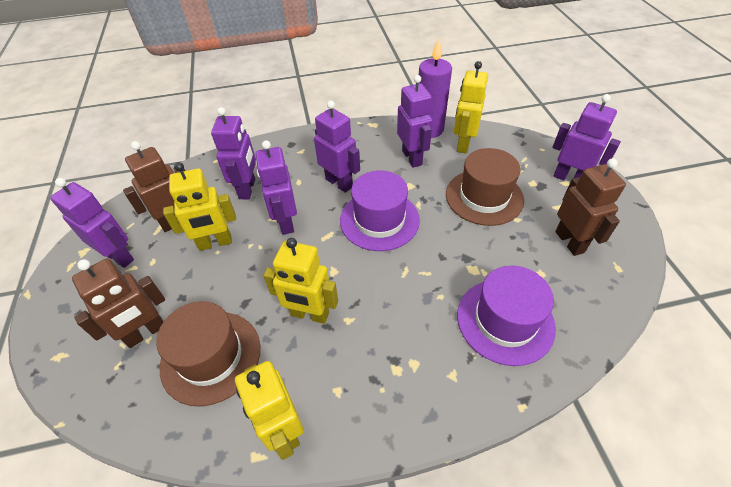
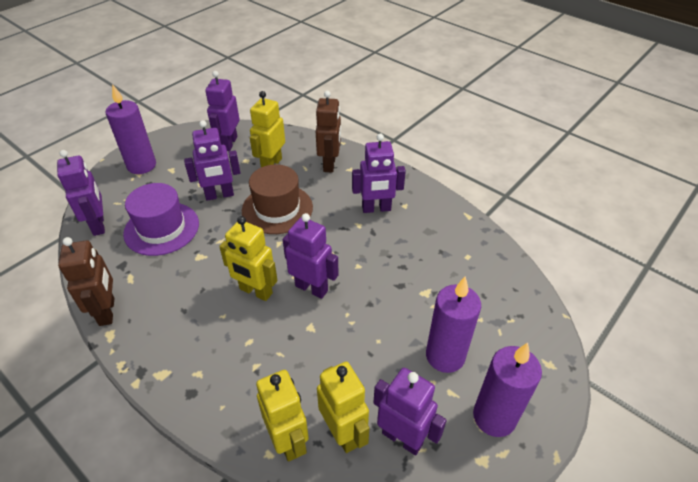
brown hat: [156,301,260,407] [446,148,524,226] = 2 -> [242,164,313,234] = 1
brown robot: [72,258,165,348] [123,141,185,232] [555,159,626,256] = 3 -> [58,237,114,326] [316,91,341,172] = 2
purple candle: [419,38,452,138] = 1 -> [106,84,156,174] [426,276,481,373] [473,343,542,437] = 3
purple hat: [340,170,420,251] [457,266,556,366] = 2 -> [123,183,199,256] = 1

